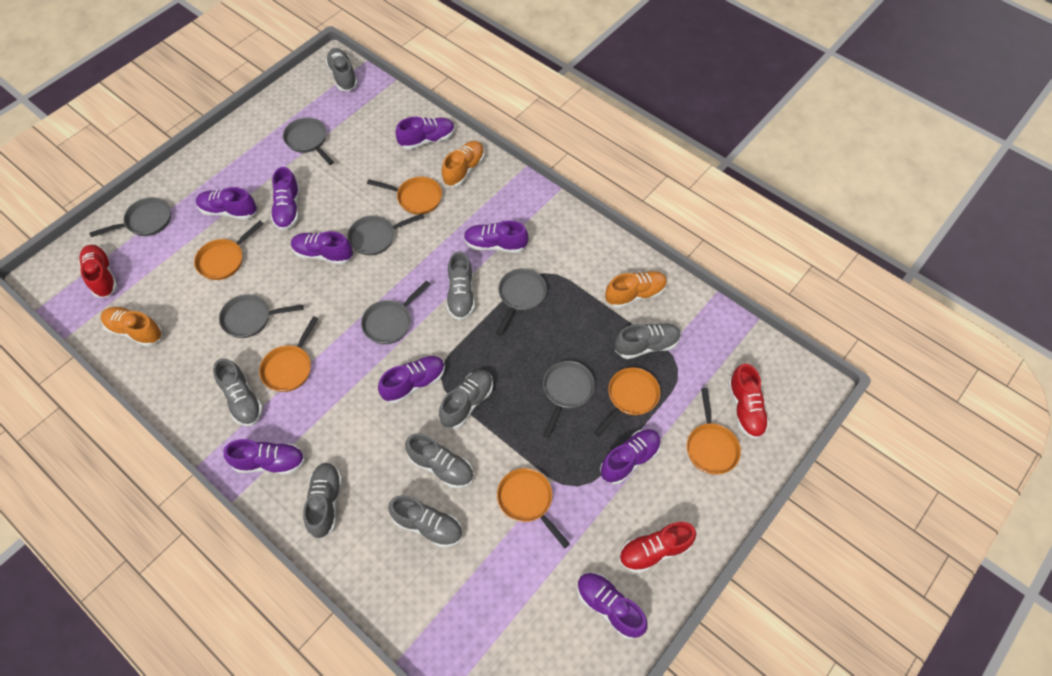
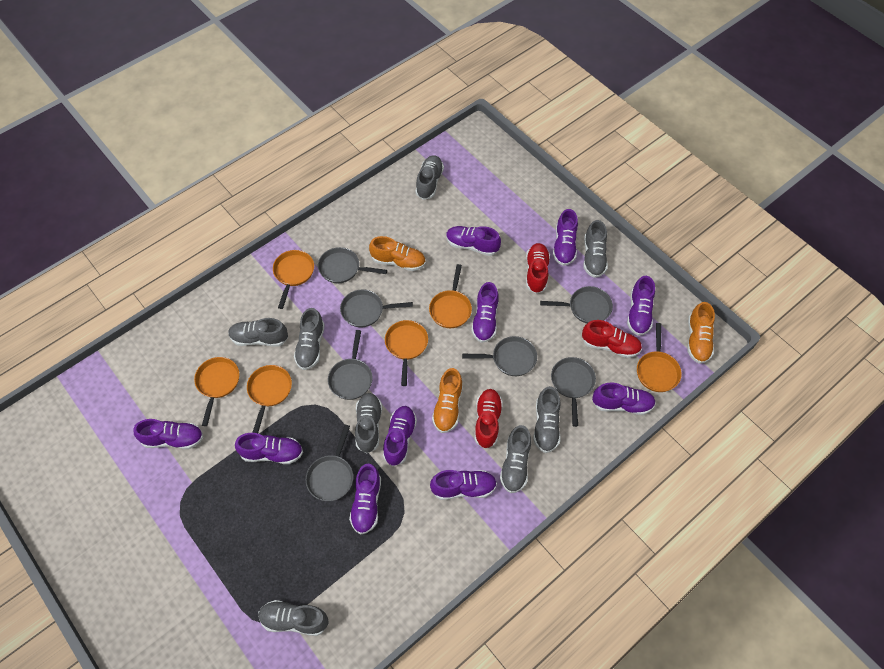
purple shoe: [196,187,257,220] [223,439,305,475] [271,167,300,230] [291,231,353,265] [378,356,445,404] [395,117,455,150] [464,221,528,253] [577,573,647,639] [600,429,661,484] = 9 -> [133,419,203,449] [235,433,303,464] [349,463,381,535] [383,406,417,466] [430,470,497,500] [446,226,501,256] [471,282,499,343] [553,209,578,266] [592,383,656,415] [627,276,655,336] = 10

